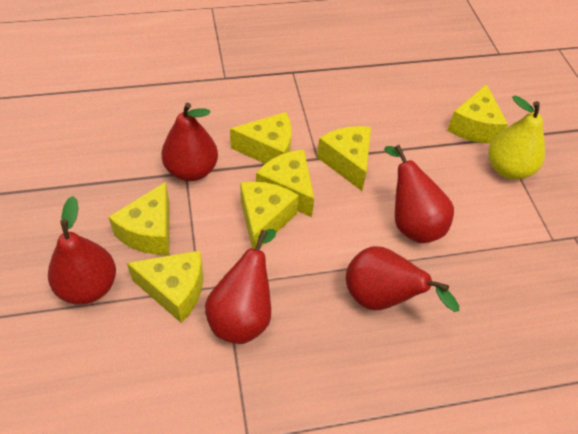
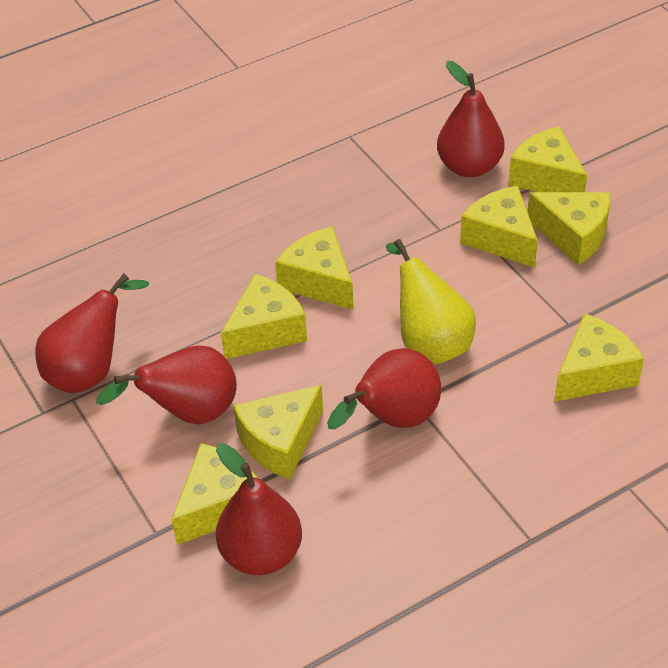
yellow cheese: [108,182,169,255] [127,250,203,323] [230,112,292,164] [240,182,299,249] [256,150,314,217] [317,126,371,191] [447,84,508,144] = 7 -> [171,443,257,545] [221,274,307,359] [233,385,323,479] [275,226,353,310] [460,186,538,268] [508,126,587,192] [527,192,610,265] [554,313,644,402] = 8

